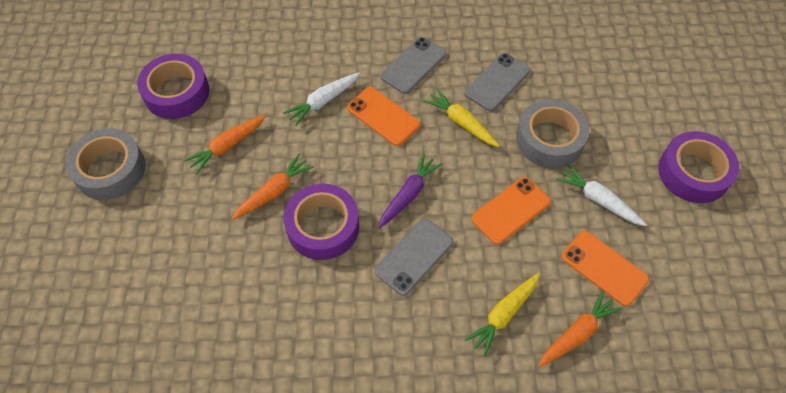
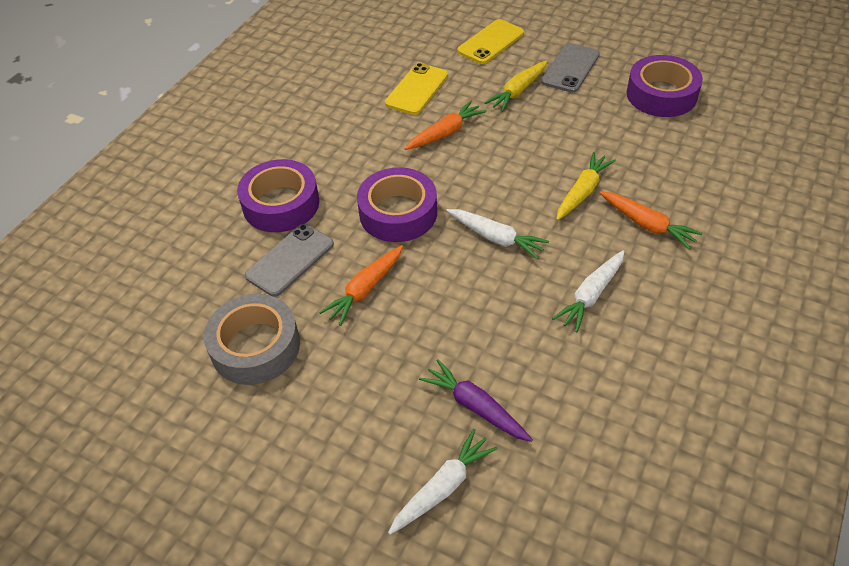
grey phone: [375,219,453,296] [380,37,446,94] [465,53,530,112] = 3 -> [245,224,334,297] [541,43,600,93] = 2
grey tape: [66,128,146,200] [516,99,589,168] = 2 -> [204,294,300,385] = 1
orange phone: [347,87,420,146] [472,177,551,245] [561,231,649,307] = 3 -> none = 0
white carrot: [283,73,360,126] [556,164,647,226] = 2 -> [388,429,498,535] [446,209,549,259] [552,250,625,332] = 3
yellow phone: none = 0 -> [385,63,448,115] [457,19,524,64] = 2

